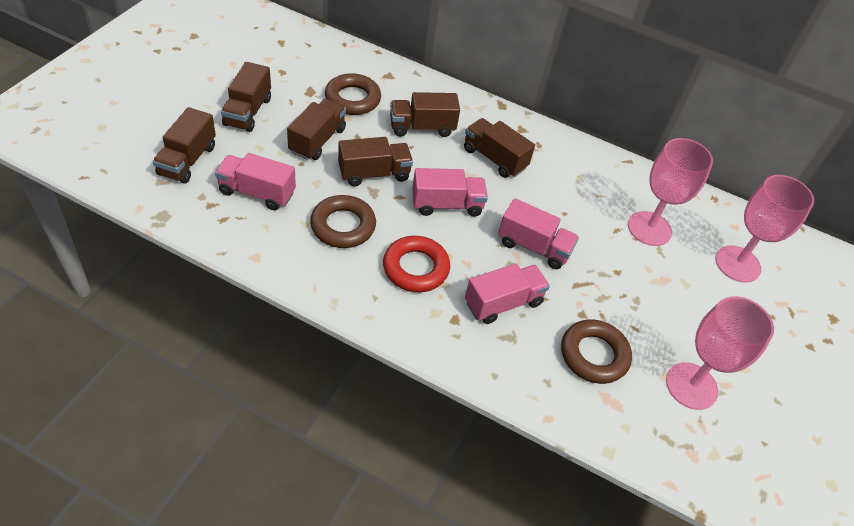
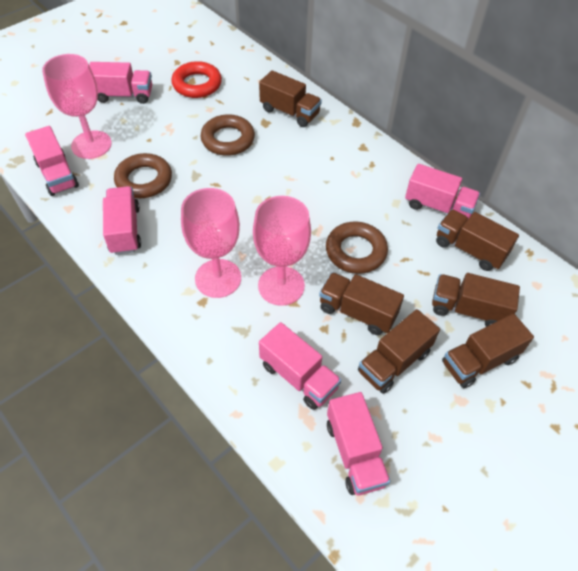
pink truck: [215,153,296,210] [412,168,488,217] [465,264,550,324] [498,198,579,269] = 4 -> [25,126,79,196] [89,62,152,104] [103,186,141,255] [259,322,341,410] [327,392,390,495] [405,164,480,219] = 6

